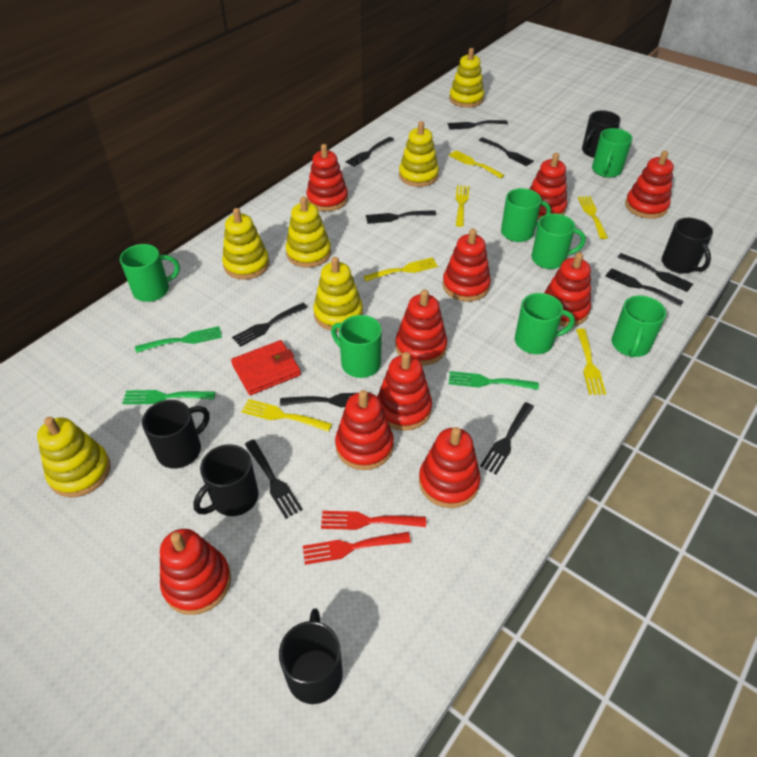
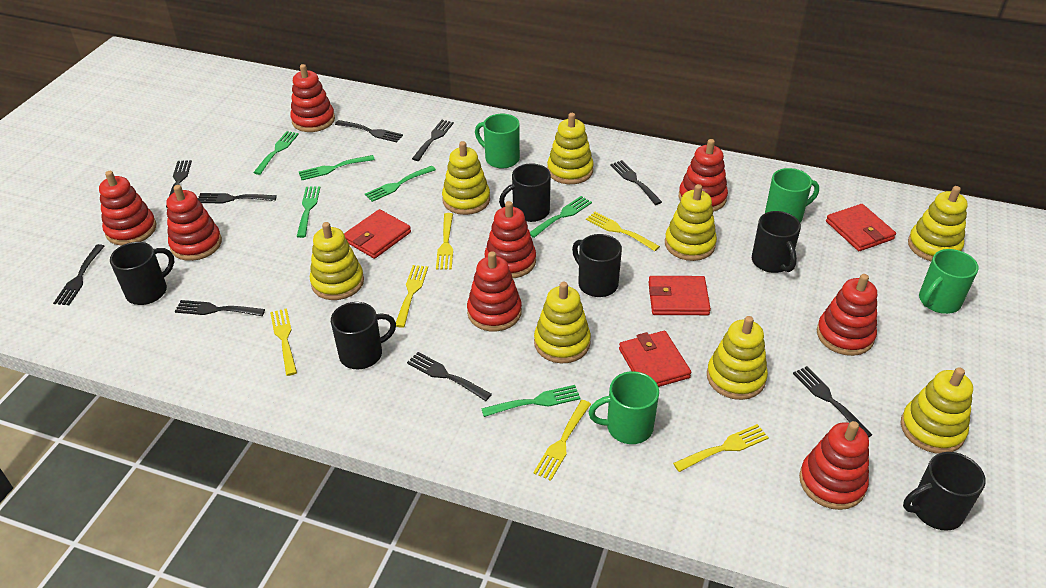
black fork: [232,303,308,347] [245,439,303,519] [280,392,371,407] [346,137,394,167] [366,210,436,224] [448,120,508,130] [479,138,534,166] [480,402,534,474] [605,268,684,306] [617,253,693,292] = 10 -> [53,244,105,305] [166,160,192,208] [175,300,265,316] [198,193,277,203] [335,120,403,142] [407,352,492,401] [412,120,454,161] [610,160,662,205] [793,366,872,438] = 9
black mug: [142,400,210,469] [193,444,259,516] [279,608,343,704] [582,110,621,158] [662,218,713,274] = 5 -> [110,242,174,305] [331,302,396,369] [499,163,551,222] [572,234,622,297] [752,211,801,273] [903,452,986,531] = 6
green fork: [122,390,215,404] [135,326,222,353] [449,371,539,390] = 3 -> [253,131,299,175] [297,186,320,238] [299,155,375,180] [365,166,436,202] [481,385,580,417] [530,196,592,238] = 6
green mug: [120,244,180,302] [331,315,382,378] [501,188,551,242] [515,293,575,354] [532,213,586,269] [592,128,632,178] [612,296,666,358] = 7 -> [475,114,520,168] [589,371,659,444] [765,168,819,222] [919,249,978,314] = 4
red fork: [303,532,411,565] [321,511,426,530] = 2 -> none = 0
red stacking toy: [160,529,231,615] [306,144,348,211] [335,390,394,470] [377,352,432,431] [395,289,447,366] [419,427,481,508] [443,229,491,301] [529,153,567,220] [544,252,591,327] [625,151,674,219] = 10 -> [99,171,156,246] [166,185,222,261] [290,64,335,132] [467,251,522,331] [485,201,536,278] [679,139,728,212] [799,421,869,510] [817,274,877,356] = 8
red wallet: [231,340,301,395] = 1 -> [344,209,411,259] [619,331,691,387] [648,276,711,315] [826,204,896,251] = 4
yellow stacking toy: [37,417,110,497] [222,208,269,280] [286,197,331,268] [313,257,363,331] [399,121,439,187] [449,48,484,108] = 6 -> [310,222,364,300] [442,141,490,215] [534,282,591,363] [547,113,594,184] [665,184,717,261] [707,316,768,400] [901,367,973,454] [908,186,968,261] = 8

